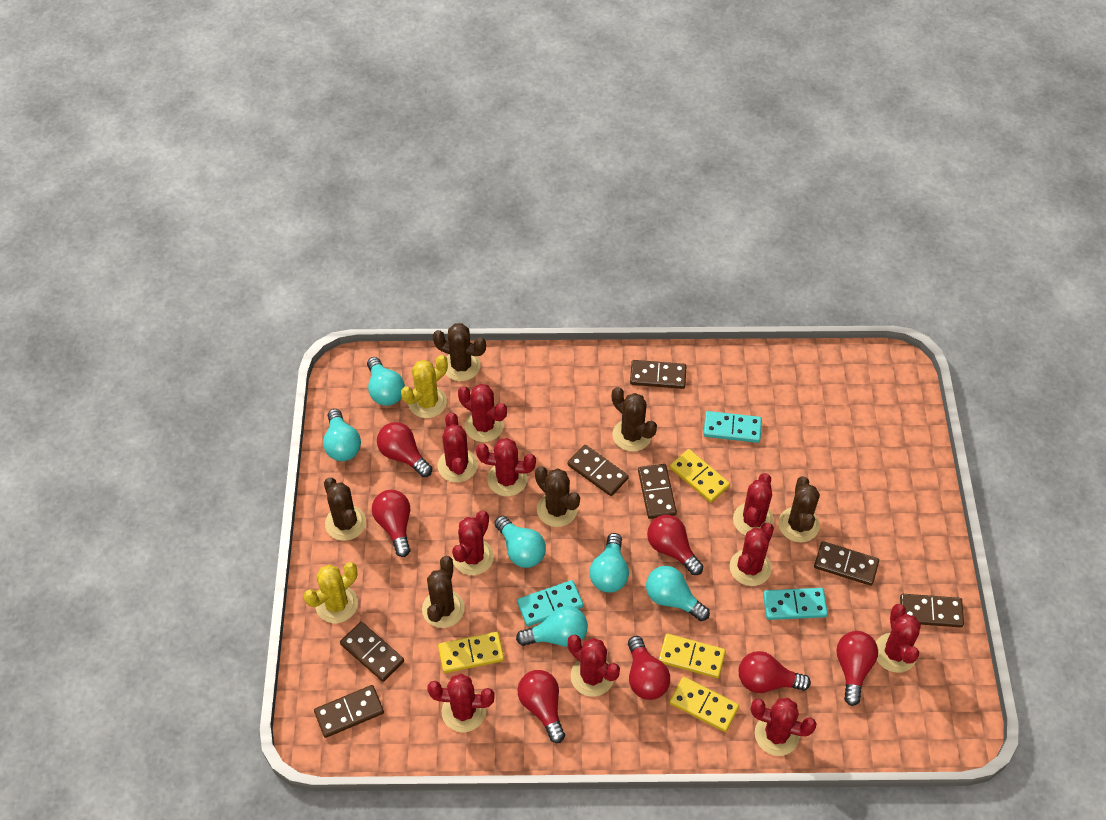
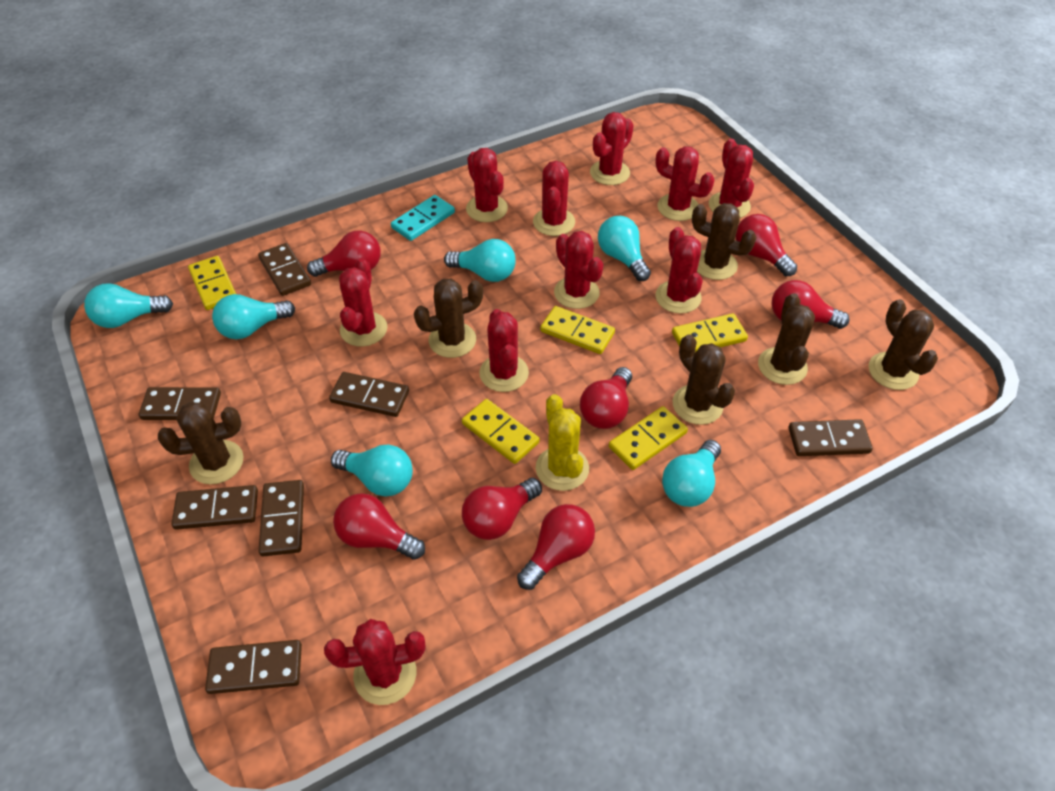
turquoise domino: [517,580,583,626] [703,411,762,443] [763,588,828,620] = 3 -> [391,195,455,241] = 1
yellow cactus: [303,562,358,623] [401,355,448,418] = 2 -> [536,394,589,491] = 1
yellow domino: [438,632,504,673] [659,634,726,678] [669,677,739,732] [670,449,730,503] = 4 -> [188,256,236,310] [462,399,540,464] [540,306,615,354] [609,406,688,470] [672,313,748,352] = 5

